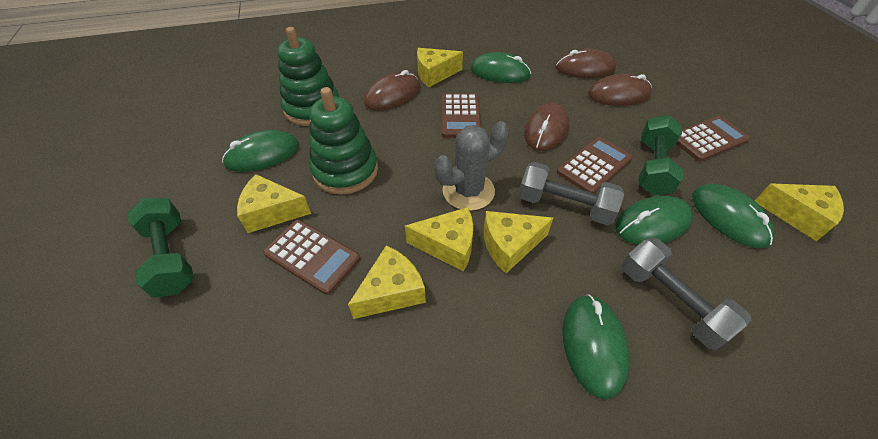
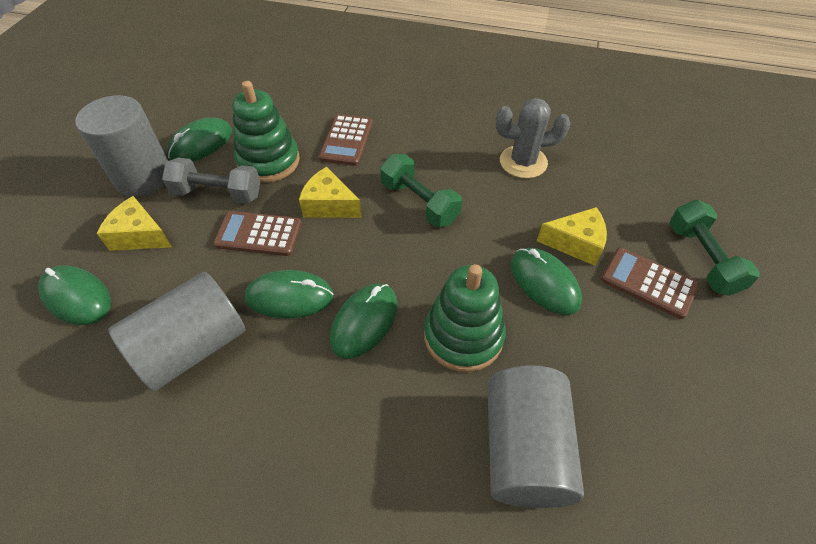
brown calculator: [263,220,360,295] [442,93,481,138] [557,137,633,193] [676,116,750,162] = 4 -> [213,211,302,256] [319,114,373,166] [601,247,699,319] = 3
brown mouse: [364,70,420,111] [524,103,569,151] [556,49,616,78] [588,74,652,106] = 4 -> none = 0
grey cylinder: none = 0 -> [75,95,168,197] [108,272,245,391] [488,365,584,508] = 3
grey dumbbell: [519,162,624,225] [622,238,751,350] = 2 -> [162,158,260,204] = 1
yellow cheese: [237,174,311,233] [348,245,426,319] [405,207,473,271] [417,48,463,87] [484,211,553,273] [755,184,844,241] = 6 -> [97,196,172,251] [299,167,362,218] [537,207,607,266] = 3

